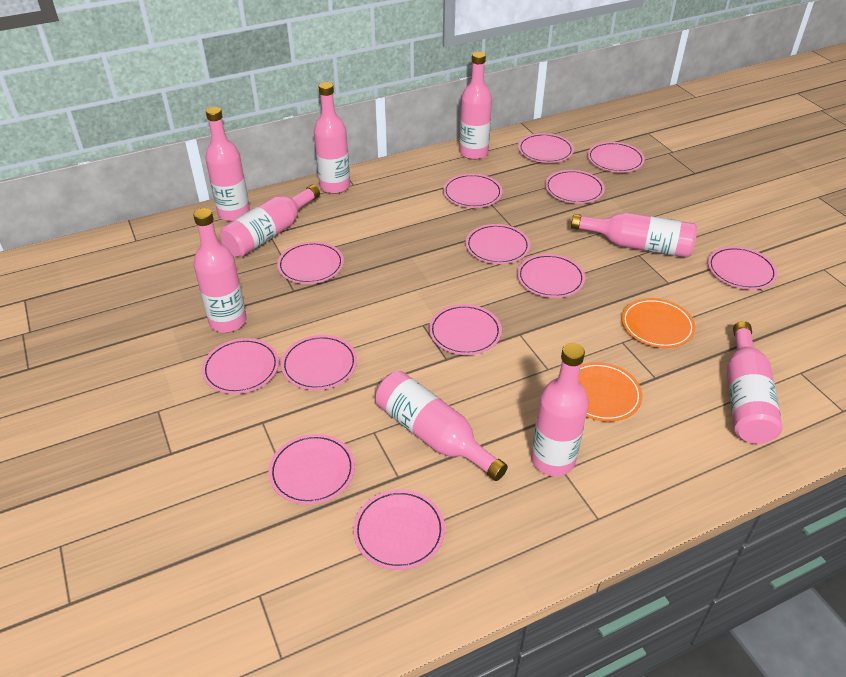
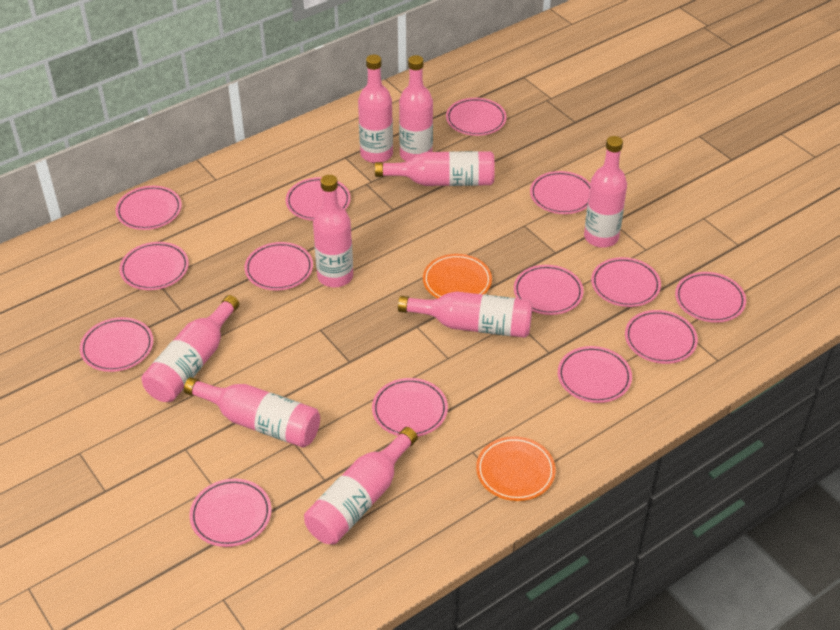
pink plate: [202,338,279,394] [268,434,355,505] [277,242,344,284] [281,335,357,390] [353,489,445,570] [429,304,502,355] [443,174,503,208] [466,224,530,264] [517,254,585,298] [518,133,574,163] [545,170,605,204] [588,142,645,173] [708,246,778,290] = 13 -> [80,317,153,372] [115,186,182,230] [119,242,189,290] [189,478,271,547] [244,242,313,290] [286,177,351,221] [372,378,448,437] [446,98,507,136] [514,265,584,315] [530,171,590,214] [558,346,632,403] [591,257,661,307] [625,310,698,364] [675,272,746,323] = 14

